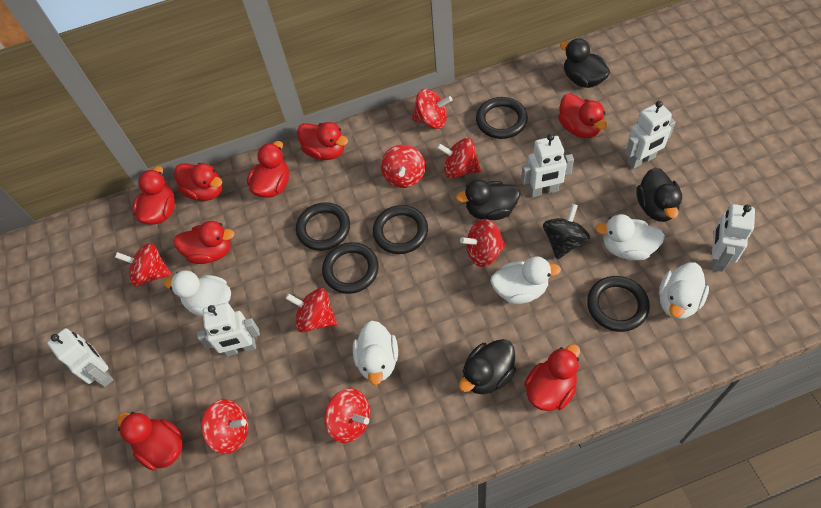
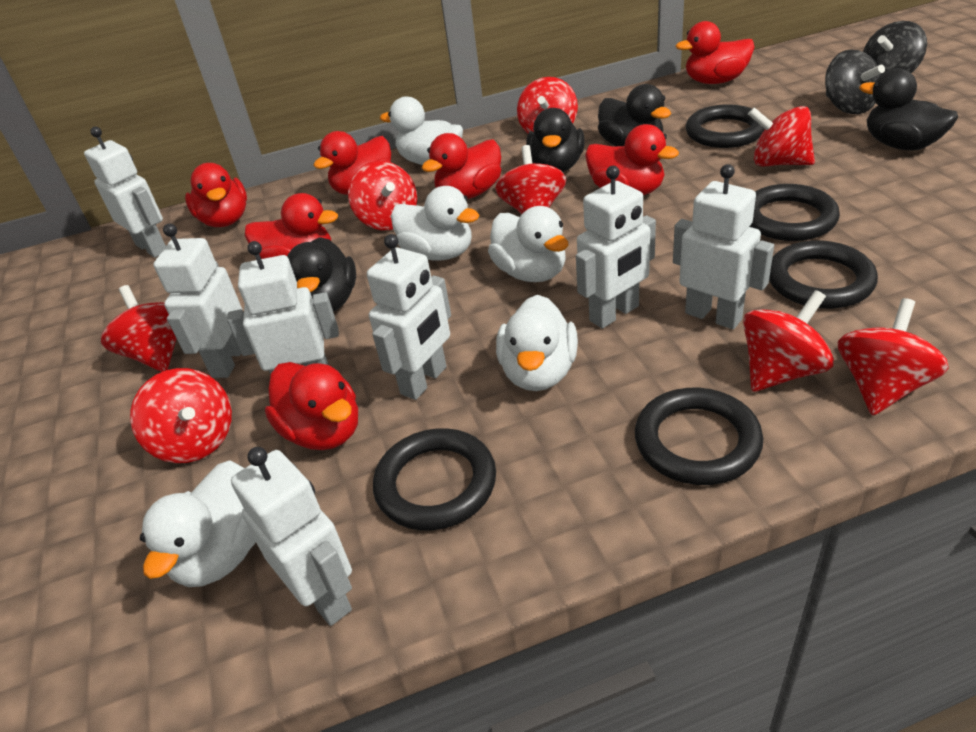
black spinning top: [543,204,590,259] = 1 -> [825,49,885,114] [863,21,927,75] = 2
red duck: [117,412,183,471] [132,166,175,225] [174,163,222,201] [174,221,235,264] [247,141,289,198] [297,122,348,160] [524,344,580,411] [558,93,607,138] = 8 -> [185,163,247,227] [245,193,338,259] [265,362,358,450] [313,131,392,195] [422,133,501,199] [585,124,679,195] [676,21,755,84] = 7
white robot: [47,328,114,387] [197,303,260,356] [521,134,574,197] [626,101,676,169] [712,204,755,272] = 5 -> [84,127,166,258] [153,223,242,378] [227,241,339,374] [231,447,352,626] [367,234,451,400] [576,166,656,329] [673,164,774,329] = 7

